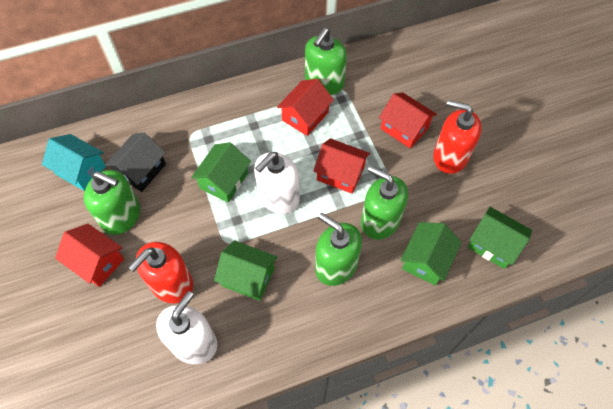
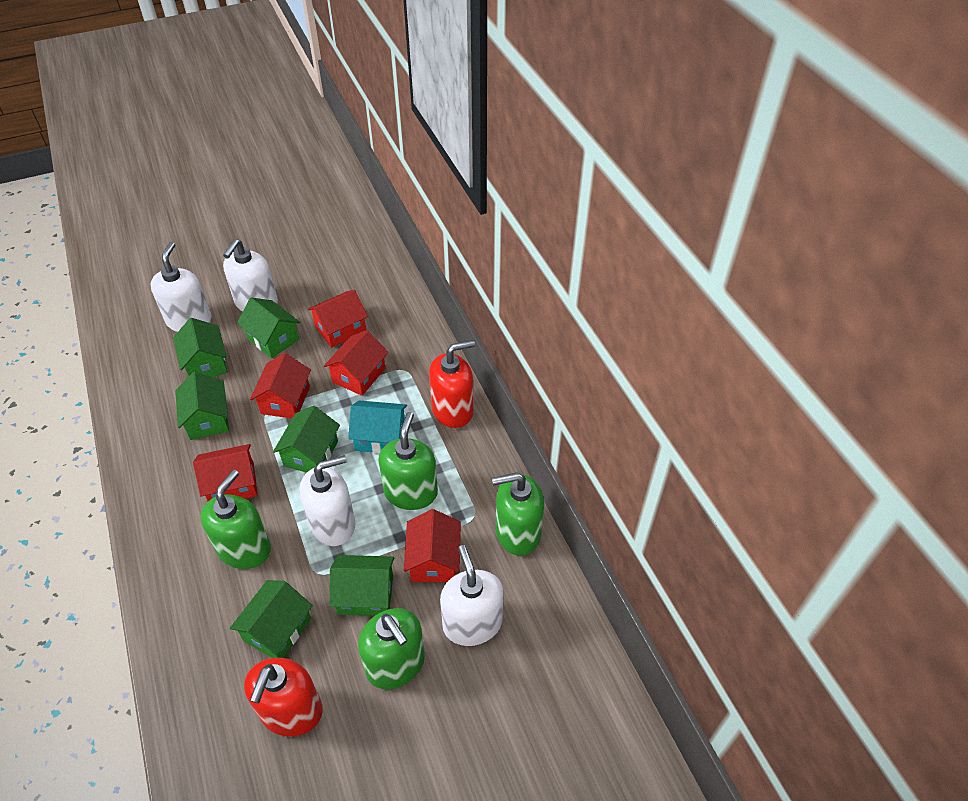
black house: [105,133,166,192] = 1 -> none = 0
green house: [191,142,251,203] [214,240,277,301] [401,222,462,285] [468,207,532,269] = 4 -> [173,318,228,377] [175,372,229,440] [230,580,313,658] [237,297,300,358] [273,406,340,473] [329,555,394,616] = 6
red house: [55,224,124,287] [277,79,334,136] [313,138,370,194] [379,93,437,148] = 4 -> [193,444,257,501] [250,353,311,419] [308,290,368,348] [324,330,388,396] [404,509,461,582] = 5
white soap dispenser: [156,291,217,364] [254,152,300,214] = 2 -> [150,242,211,332] [223,239,278,312] [300,455,355,546] [440,545,504,646] = 4

